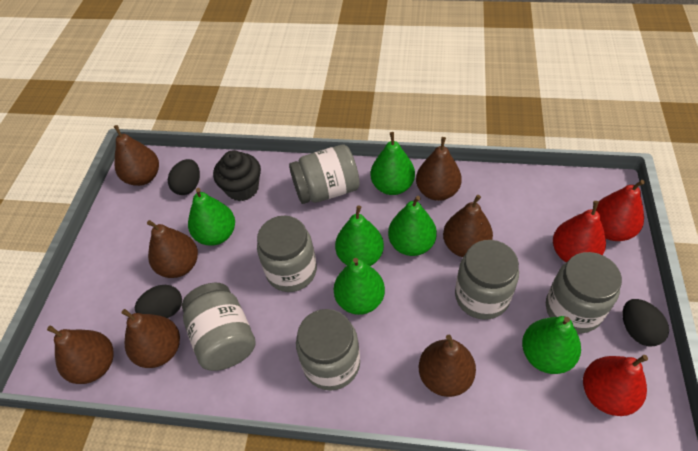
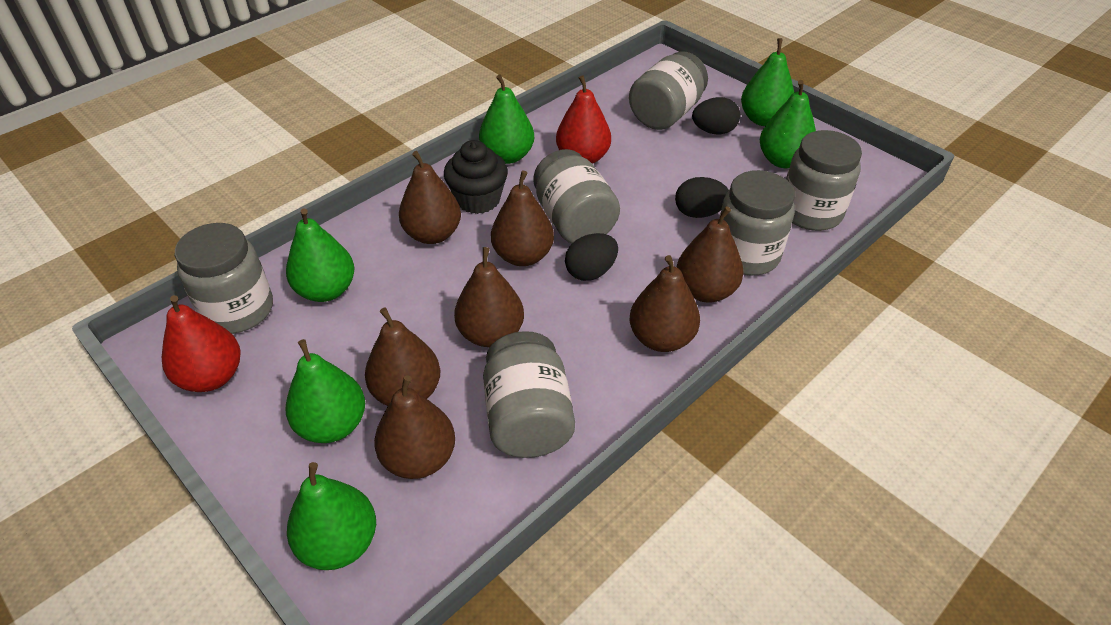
red pear: [553,201,606,262] [583,355,648,416] [596,180,645,241] = 3 -> [162,295,241,392] [556,75,611,164] = 2

